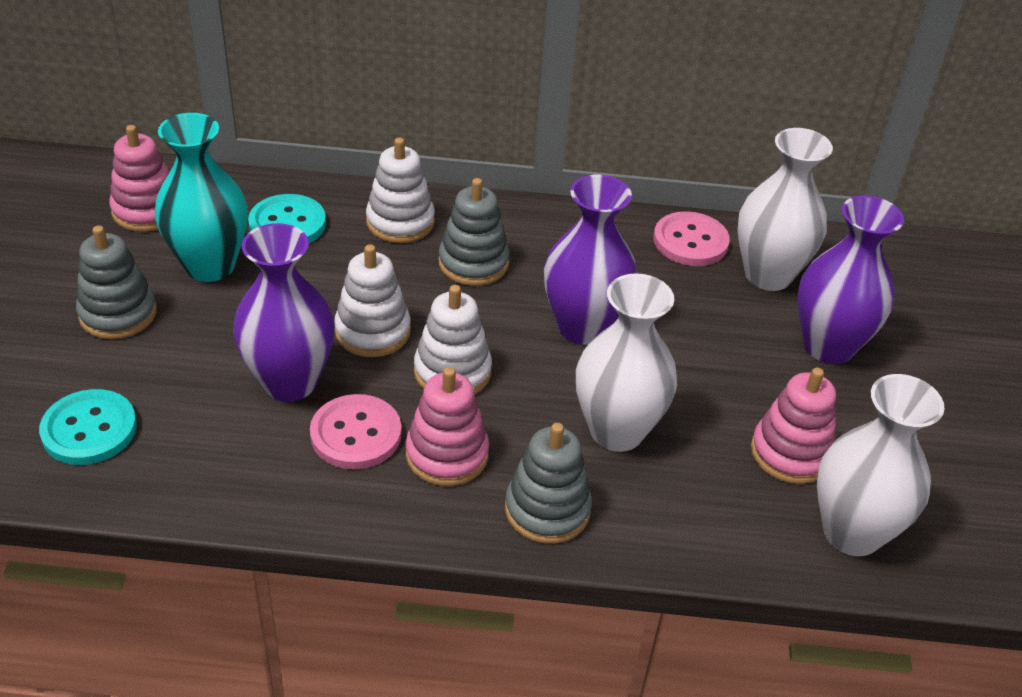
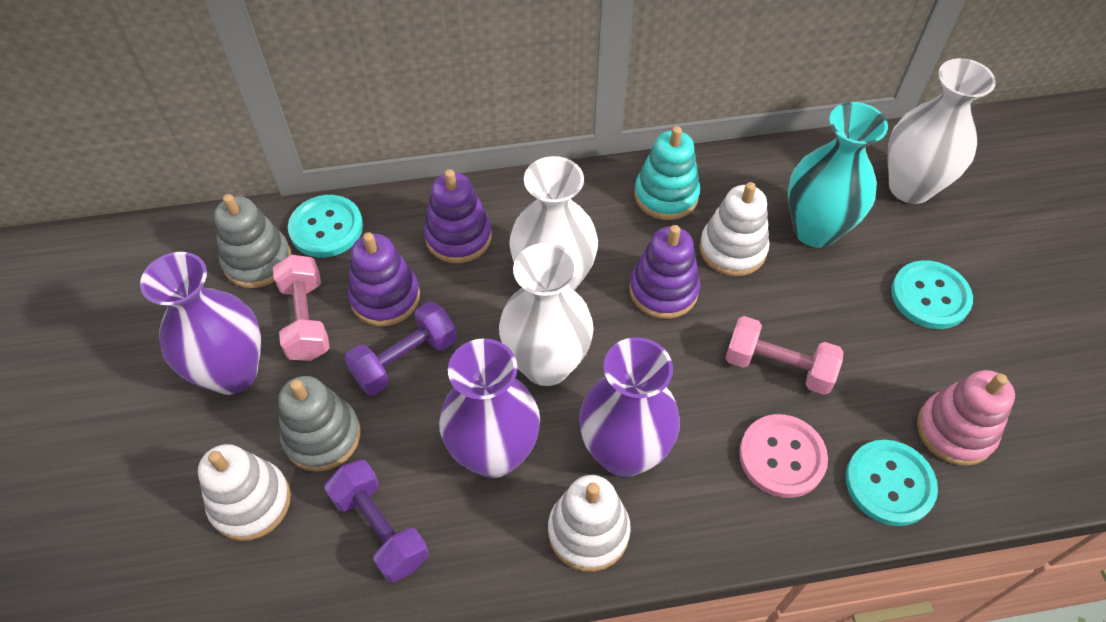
grey stacking toy: [76,225,157,339] [439,178,510,286] [505,423,592,544] = 3 -> [214,194,291,288] [278,376,361,472] = 2
pink button: [310,394,401,469] [654,211,730,266] = 2 -> [739,414,828,498] = 1
pink dumbbell: none = 0 -> [273,255,330,361] [725,316,843,395] = 2
pink stacking toy: [109,125,169,232] [405,367,489,486] [751,368,836,484] = 3 -> [917,370,1015,466] = 1
purple dumbbell: none = 0 -> [324,459,429,583] [344,301,457,395] = 2
purple stacking toy: none = 0 -> [348,232,420,326] [424,169,492,263] [629,225,700,319] = 3
turquoise button: [39,389,137,465] [248,194,326,243] = 2 -> [288,195,363,258] [846,440,938,526] [891,260,973,329] = 3
turquoise stacking toy: none = 0 -> [635,126,700,220] = 1

